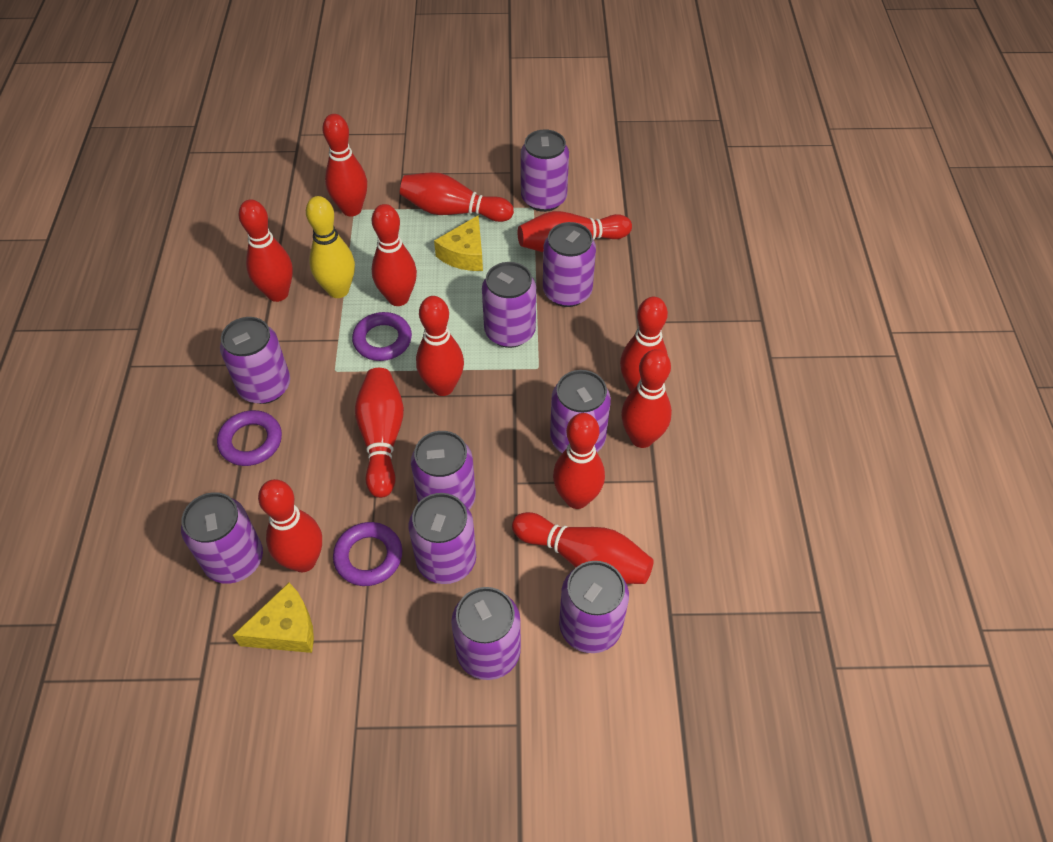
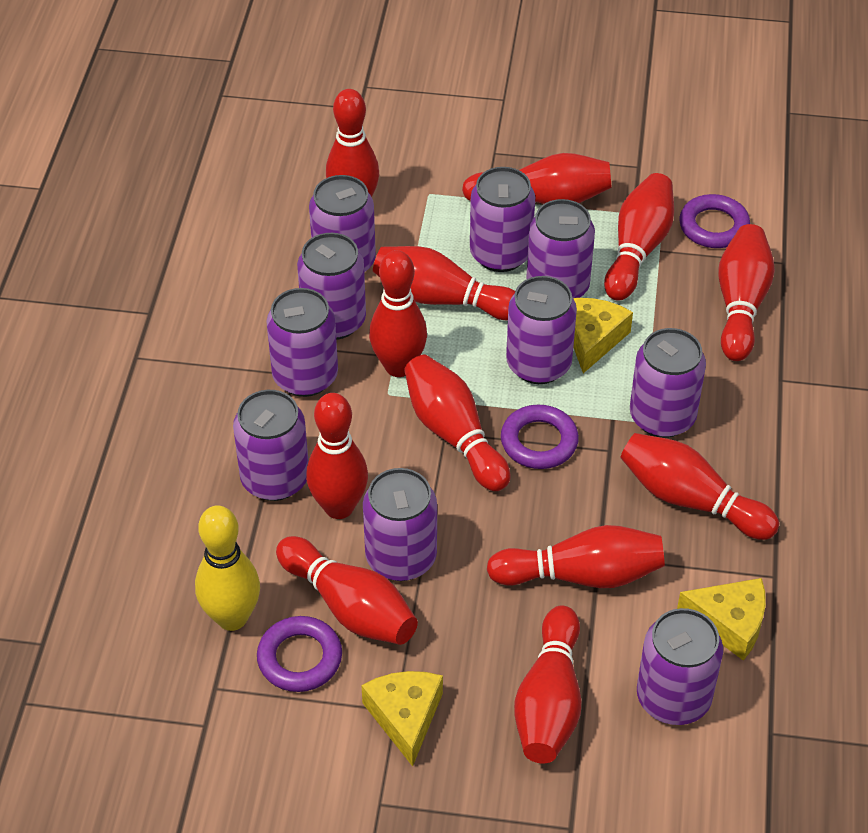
yellow cheese: [233,583,314,653] [434,216,483,271] = 2 -> [361,671,443,767] [573,298,633,373] [677,578,766,661] = 3

